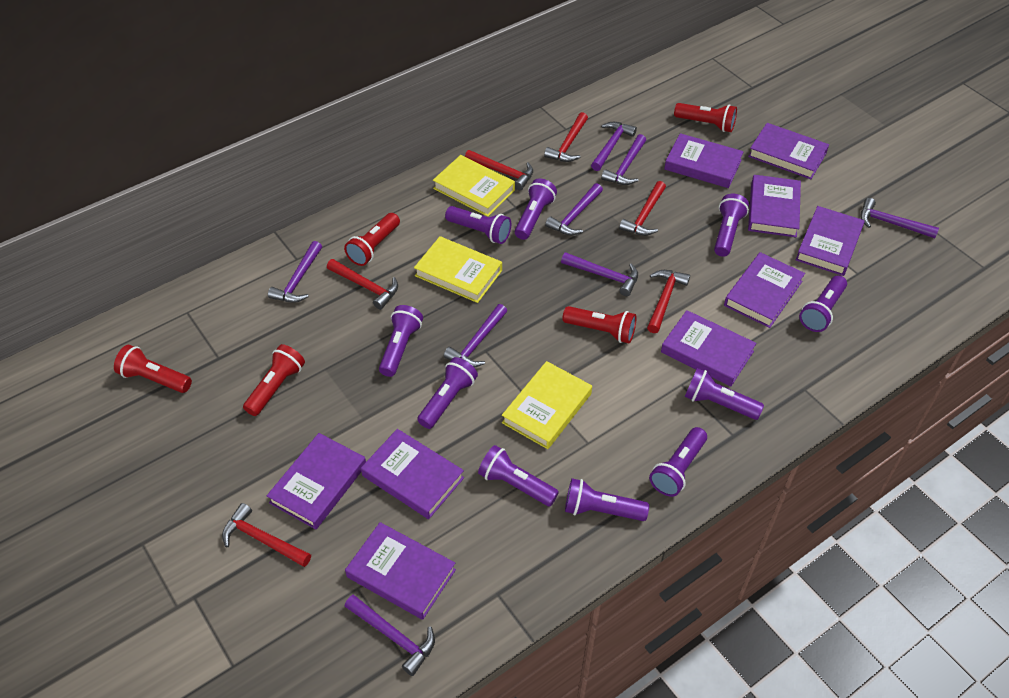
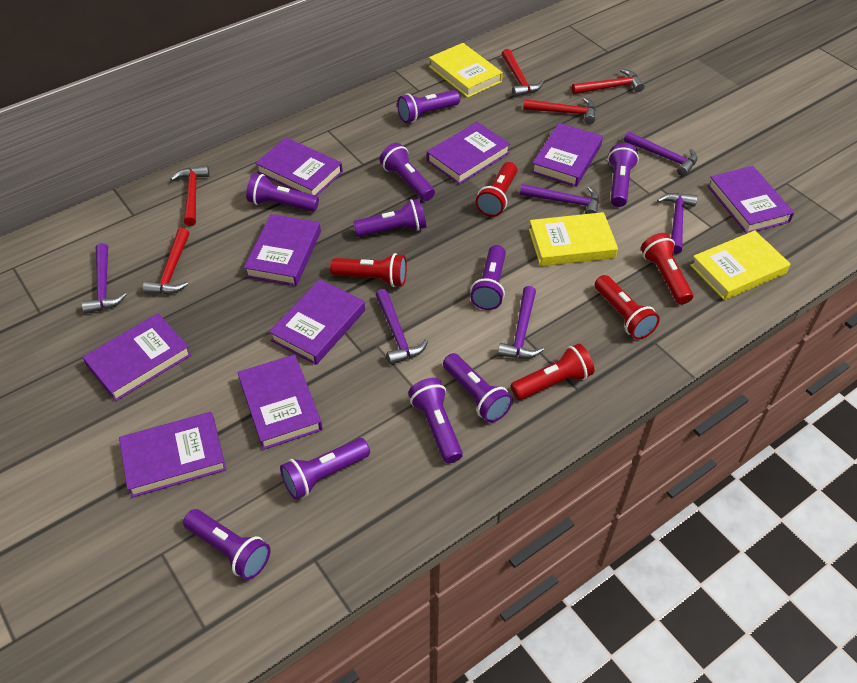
purple hammer: [268,241,322,303] [345,595,435,676] [444,304,507,368] [545,183,603,235] [561,252,638,296] [591,122,637,171] [601,134,646,185] [860,198,939,238] = 8 -> [82,243,127,314] [376,289,428,365] [498,286,544,359] [520,184,599,214] [624,131,697,176] [657,193,698,254] = 6
red hammer: [222,503,311,567] [327,259,398,310] [465,150,533,190] [544,112,588,162] [619,181,666,236] [647,270,690,333] = 6 -> [143,228,190,294] [170,165,210,226] [502,49,544,97] [523,98,596,124] [572,69,645,94] = 5

